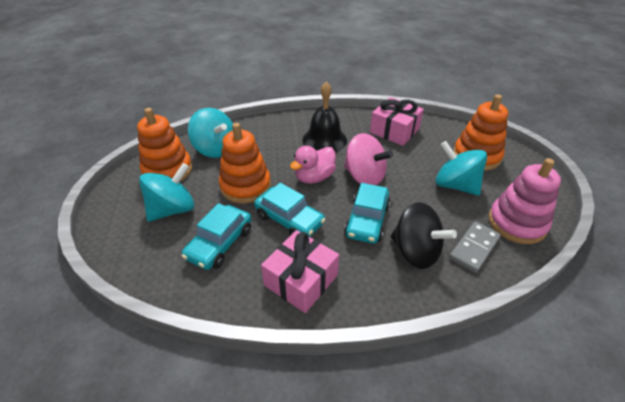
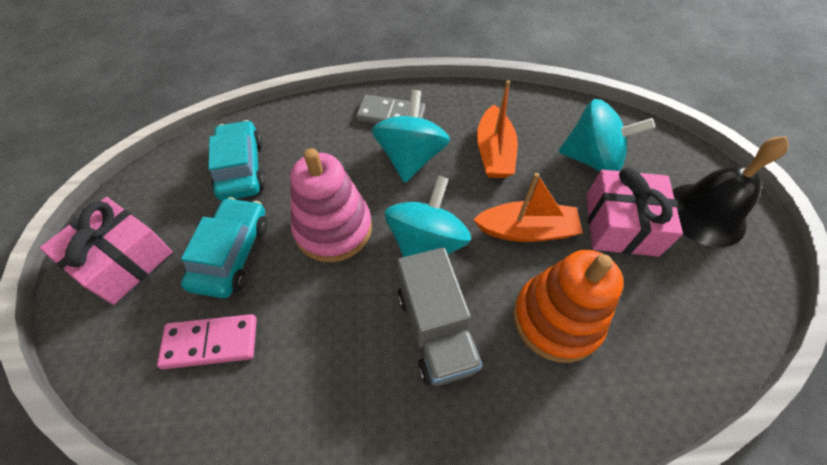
black spinning top: [391,202,457,269] = 1 -> none = 0
grey truck: none = 0 -> [397,247,483,386] = 1
orange boat: none = 0 -> [473,173,583,242] [477,80,518,178] = 2
orange stacking toy: [137,108,192,182] [219,123,271,203] [453,94,508,171] = 3 -> [513,250,624,363] = 1
pink domino: none = 0 -> [157,314,257,369] = 1
pink duck: [290,146,336,184] = 1 -> none = 0
pink spinning top: [344,133,393,186] = 1 -> none = 0
turquoise car: [182,203,252,270] [254,183,325,237] [344,183,390,244] = 3 -> [181,197,268,298] [208,120,265,201] = 2

